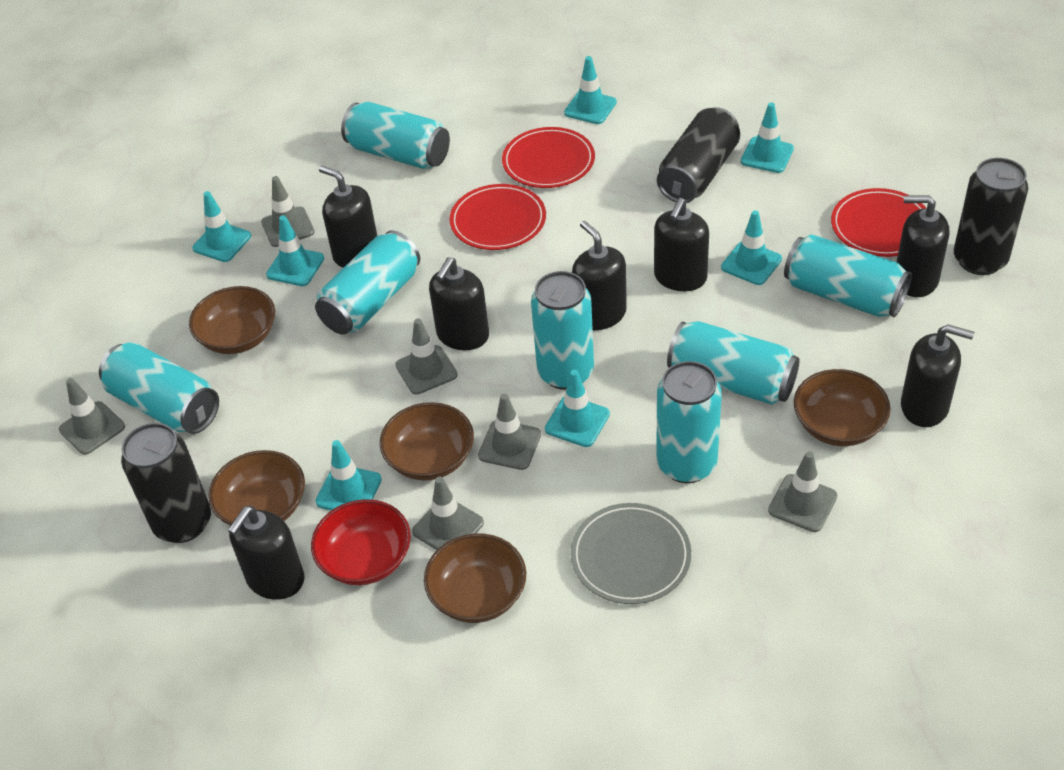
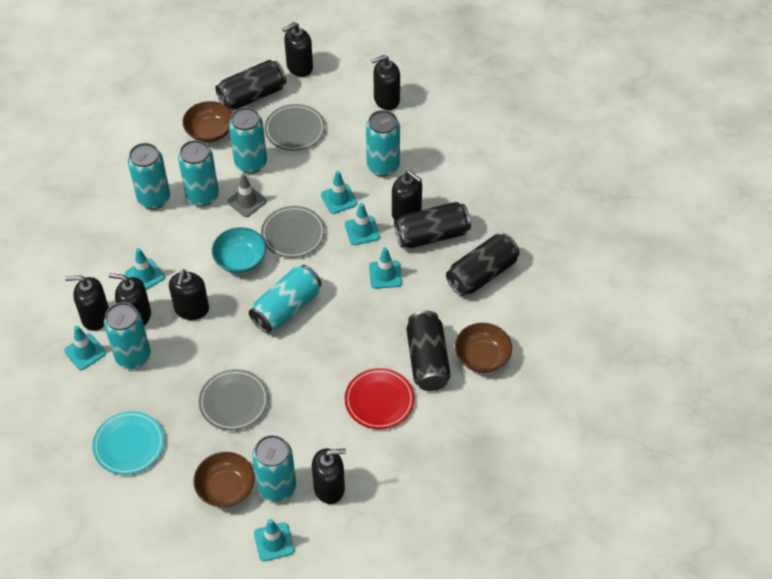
black can: [121,423,211,543] [657,107,740,203] [954,158,1028,275] = 3 -> [215,60,287,110] [394,202,471,248] [406,310,451,391] [446,234,519,296] = 4
brown bowl: [189,286,275,354] [208,450,305,526] [380,402,474,480] [424,533,526,623] [794,369,891,446] = 5 -> [182,101,232,143] [193,452,255,507] [455,323,512,373] = 3
grey plate: [571,503,691,604] = 1 -> [199,369,269,431] [261,206,325,258] [264,104,325,151] = 3
grey traffic cone: [59,378,125,455] [261,176,315,247] [395,318,458,395] [412,477,484,550] [478,394,541,470] [768,451,837,532] = 6 -> [227,173,267,217] = 1
red bowl: [311,499,411,585] = 1 -> none = 0
red plate: [449,184,546,250] [502,127,595,188] [831,188,927,257] = 3 -> [345,368,415,429] = 1
turquoise bowl: none = 0 -> [212,227,266,273] = 1
turquoise plate: none = 0 -> [93,411,164,475] = 1
turquoise traffic cone: [192,191,251,262] [266,215,324,286] [315,440,382,511] [545,370,610,447] [564,56,617,124] [721,210,782,285] [741,103,794,173] = 7 -> [64,325,106,370] [125,248,165,290] [254,519,294,562] [321,171,358,214] [345,203,380,245] [369,247,402,289] = 6

